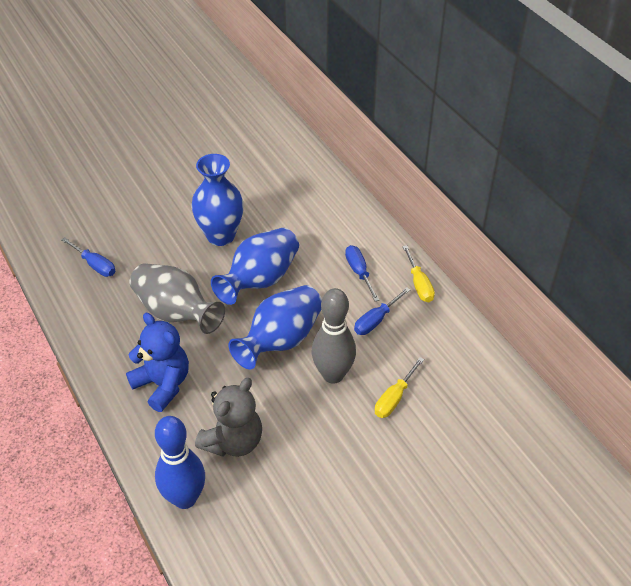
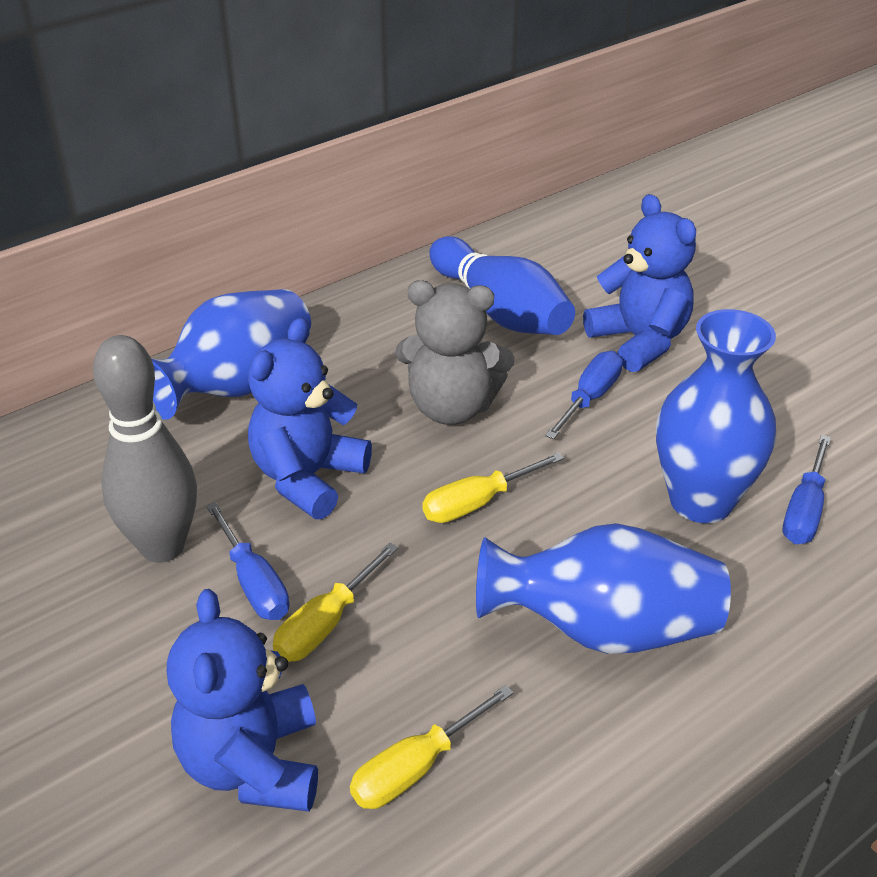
blue teddy bear: [126,313,189,412] = 1 -> [167,589,318,812] [248,318,372,519] [583,194,696,372] = 3
grey vase: [129,263,225,334] = 1 -> none = 0
yellow screwdriver: [375,357,424,418] [403,245,435,302] = 2 -> [273,543,399,662] [350,685,513,809] [422,453,564,523] = 3

